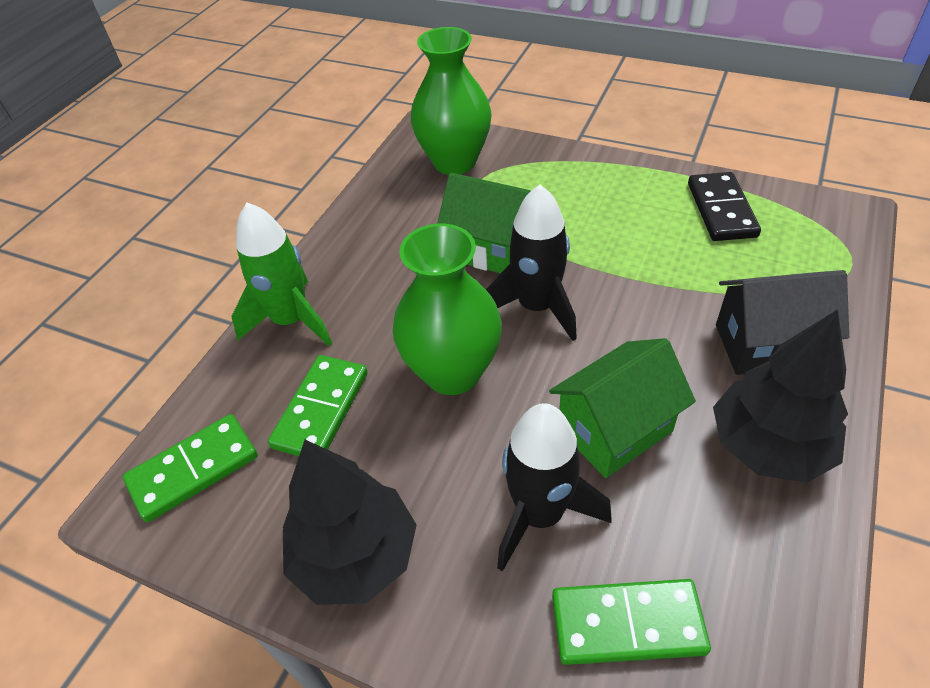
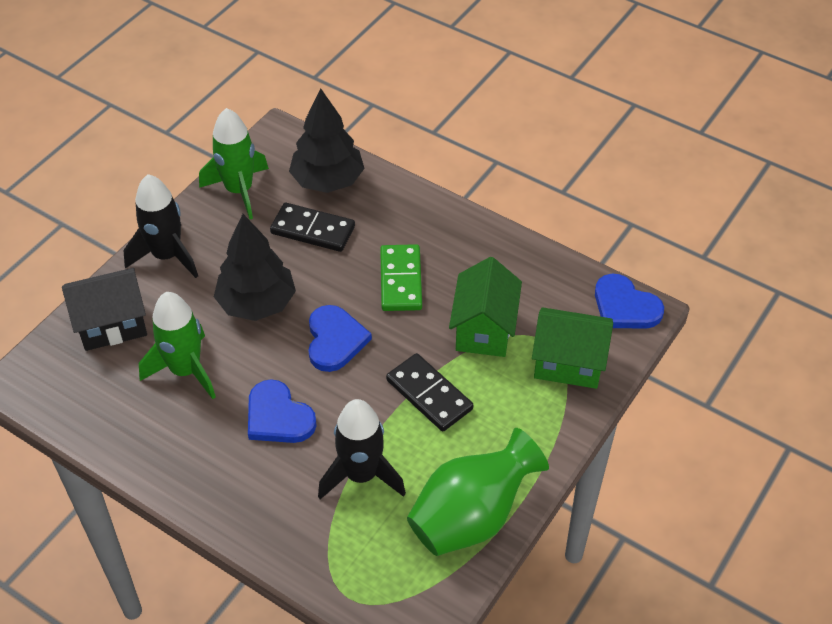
black domino: [688,172,761,241] = 1 -> [270,203,355,252] [386,353,473,432] = 2
blue heart: none = 0 -> [248,379,317,443] [308,305,372,372] [595,274,664,329] = 3
green domino: [123,414,258,522] [268,355,368,456] [552,579,711,665] = 3 -> [380,244,422,311] = 1
green rocket: [231,202,332,346] = 1 -> [139,292,216,399] [199,108,269,219] = 2
green vase: [393,224,502,395] [411,27,492,175] = 2 -> [407,428,549,556] = 1

